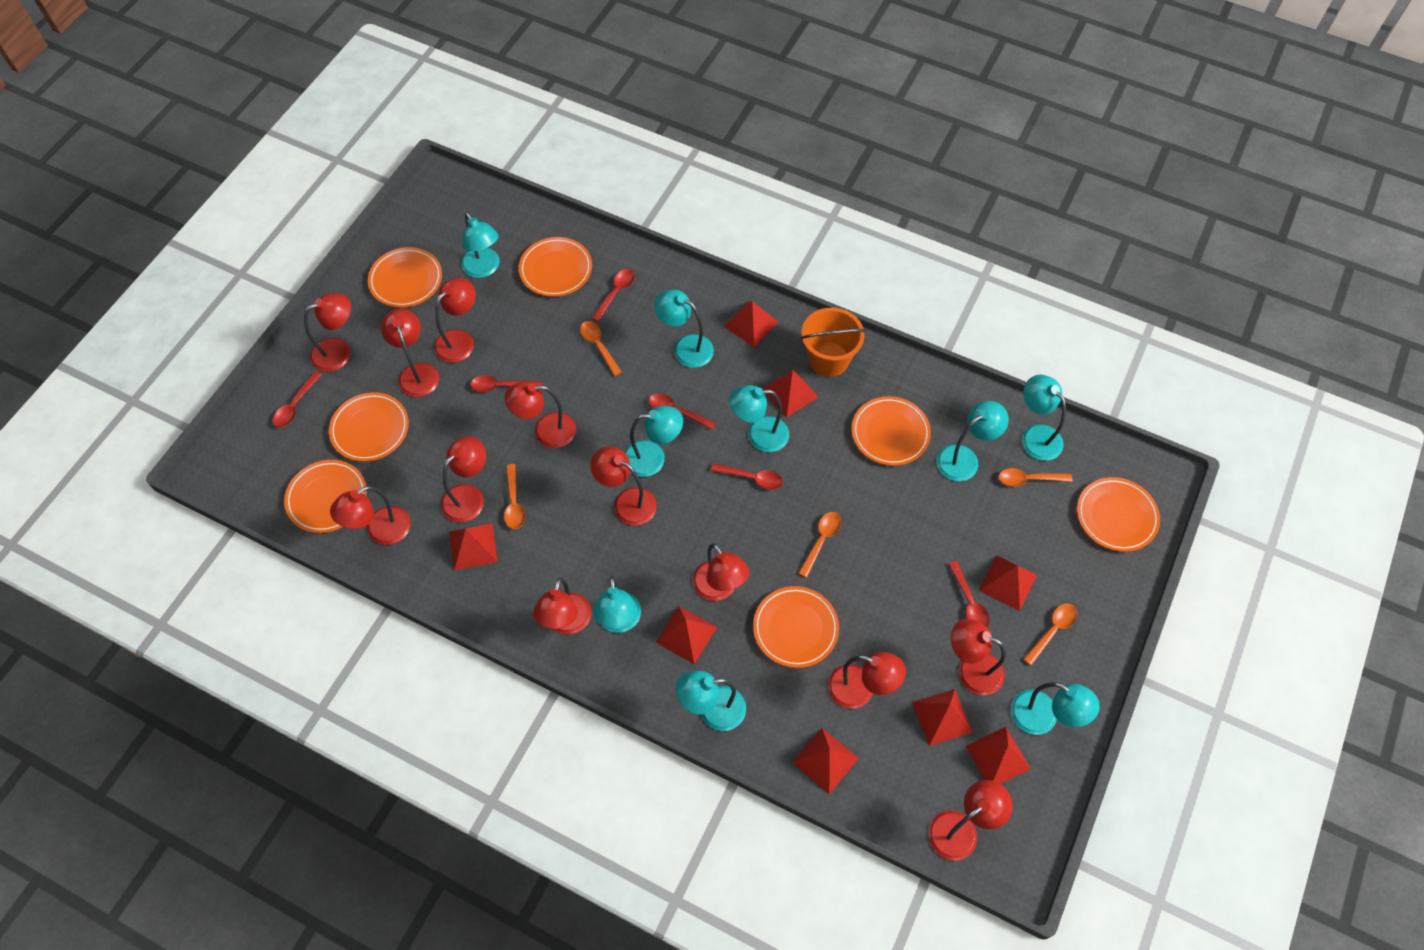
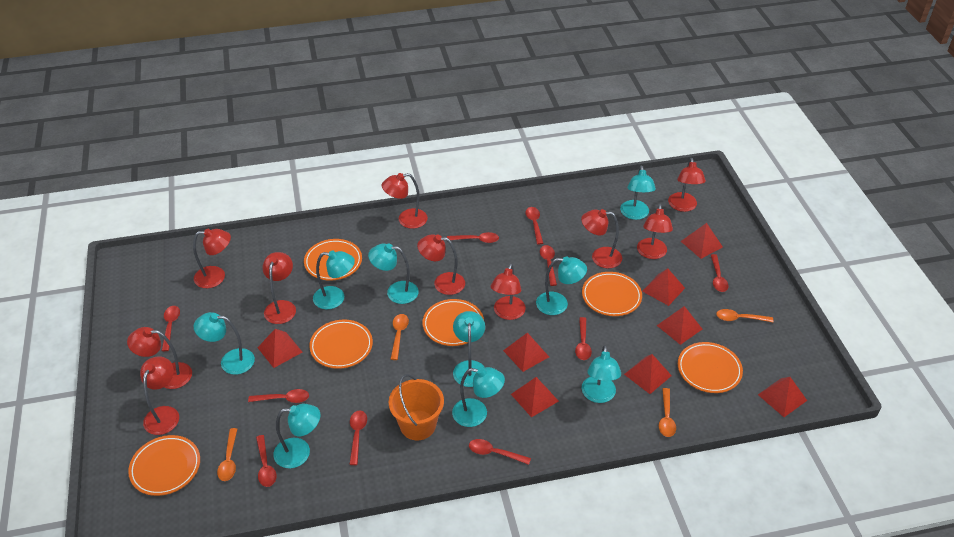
orange plate: [284,460,367,533] [329,392,409,462] [368,247,442,308] [519,237,592,297] [753,586,839,668] [851,396,931,466] [1077,477,1160,552] = 7 -> [128,435,200,496] [304,239,362,281] [309,320,373,369] [423,299,484,346] [582,272,642,316] [678,342,743,393] = 6
orange spoon: [504,464,525,529] [580,321,622,376] [798,512,841,578] [998,468,1072,487] [1023,603,1077,665] = 5 -> [217,428,237,481] [391,314,409,360] [659,388,676,437] [716,309,773,322] = 4
red lamp: [304,293,351,372] [330,486,411,545] [381,309,439,397] [434,278,476,363] [441,436,486,522] [504,381,576,448] [533,578,591,634] [590,446,657,526] [692,543,749,601] [828,652,906,709] [928,780,1013,861] [951,619,1006,695] = 12 -> [127,327,192,389] [140,356,179,435] [193,229,231,288] [262,252,296,324] [382,173,428,229] [417,234,465,295] [490,263,526,320] [581,209,622,268] [637,204,673,259] [668,158,706,212] = 10
red spoon: [273,371,322,428] [470,375,542,392] [592,269,635,322] [649,393,716,430] [710,463,783,490] [948,561,990,628] = 6 -> [162,306,180,351] [248,389,309,403] [256,435,277,487] [349,410,367,465] [447,232,499,243] [469,439,531,465] [525,207,543,244] [540,245,557,286] [575,317,592,360] [711,254,728,292] = 10

